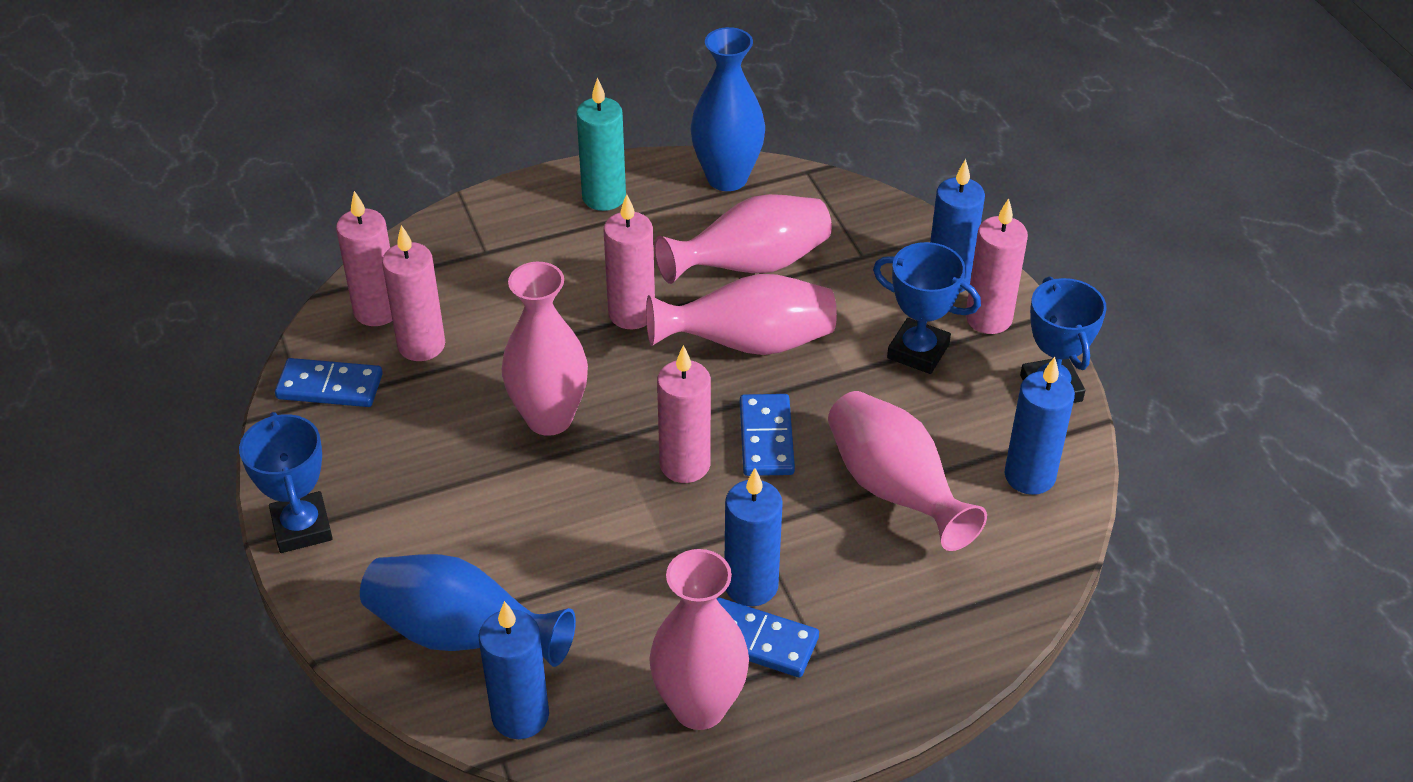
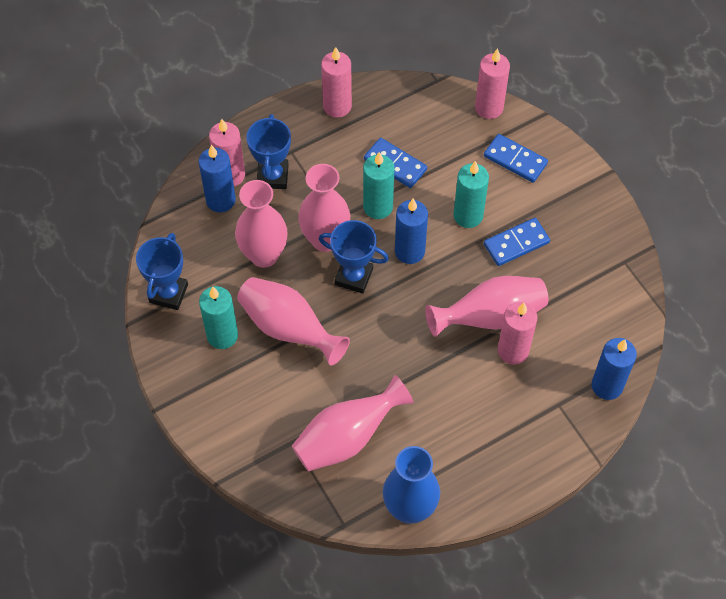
blue candle: [479,601,549,739] [725,468,783,606] [930,159,985,293] [1005,357,1075,495] = 4 -> [199,145,236,212] [395,199,428,264] [592,338,637,400] = 3
blue vase: [360,554,576,667] [691,27,765,191] = 2 -> [383,446,440,524] = 1
pink candle: [336,191,392,326] [382,225,445,361] [603,194,655,329] [657,345,711,483] [966,198,1028,334] = 5 -> [209,119,245,186] [321,47,352,118] [475,48,510,119] [498,302,537,365] = 4
turquoise candle: [576,78,626,211] = 1 -> [199,286,238,349] [363,152,395,219] [453,161,489,228] = 3

